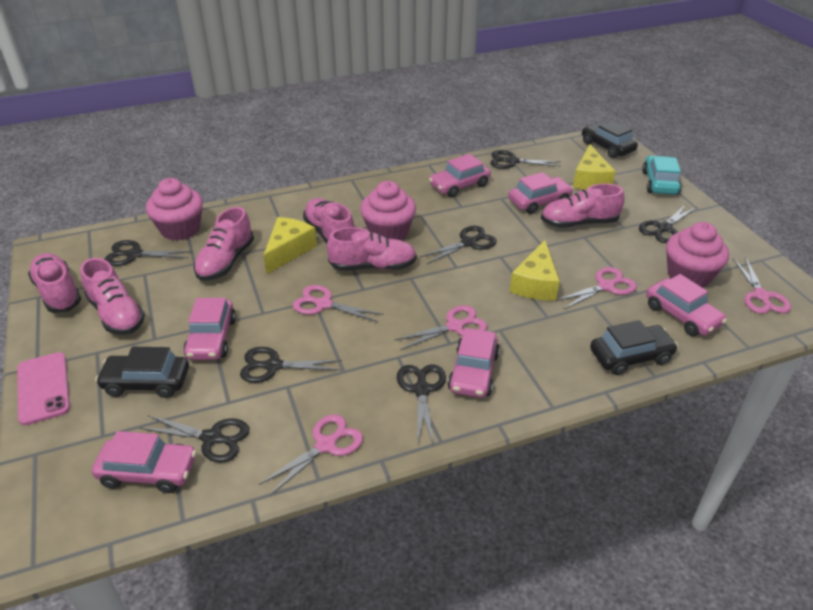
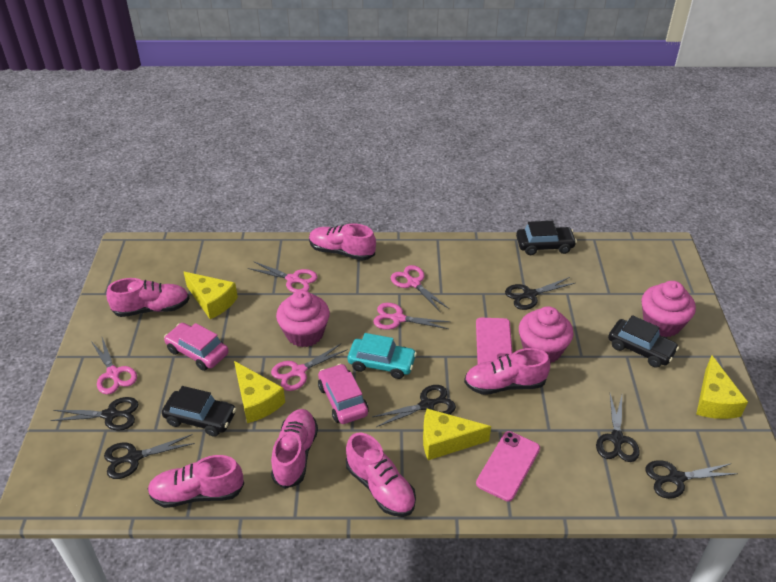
black scissors: [105,240,192,266] [140,415,249,463] [240,347,342,383] [397,364,446,446] [420,226,497,265] [490,150,561,169] [639,204,697,243] = 7 -> [50,397,138,431] [104,434,195,479] [372,385,456,427] [505,277,575,310] [596,394,640,462] [646,460,738,499] = 6
pink car: [92,431,196,493] [183,298,236,360] [429,154,491,197] [448,328,500,398] [508,172,573,214] [646,274,727,336] = 6 -> [164,323,229,371] [318,363,369,424] = 2
pink phone: [17,352,70,425] = 1 -> [476,318,513,364] [476,431,540,502] = 2
yellow cheese: [263,217,317,274] [510,240,560,300] [573,144,616,190] = 3 -> [184,272,238,319] [234,361,285,423] [423,409,491,460] [696,355,748,419] = 4

